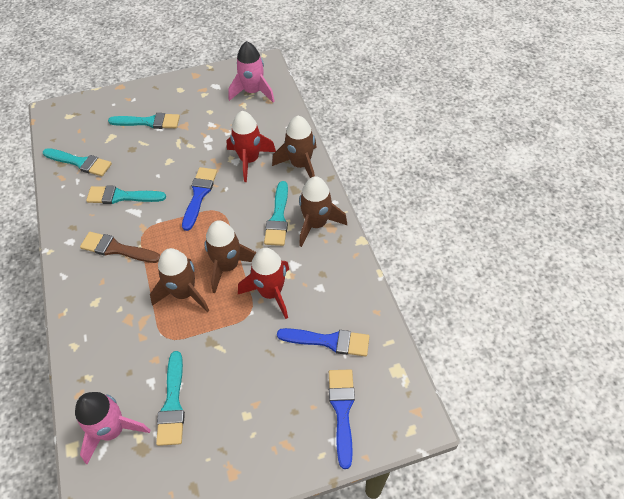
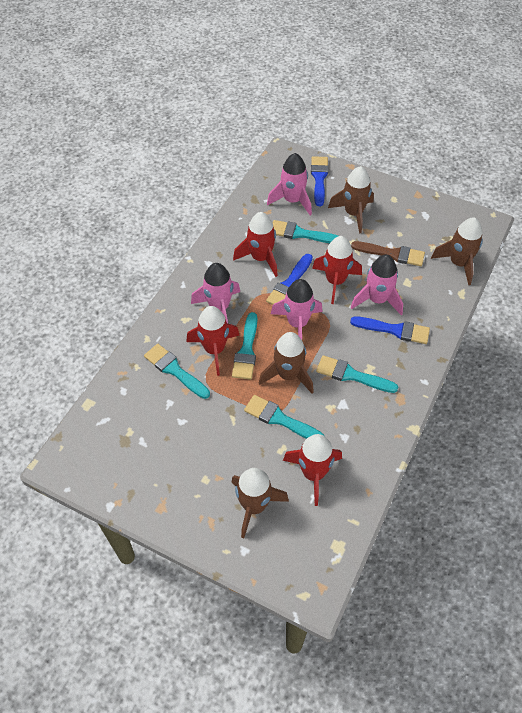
pink rocket: [75,392,150,464] [228,41,275,103] = 2 -> [191,263,240,323] [267,153,312,216] [271,279,323,340] [350,255,403,315] = 4
red rocket: [226,111,276,182] [238,248,289,319] = 2 -> [187,306,239,376] [233,212,278,277] [283,434,342,506] [312,236,362,304] = 4

